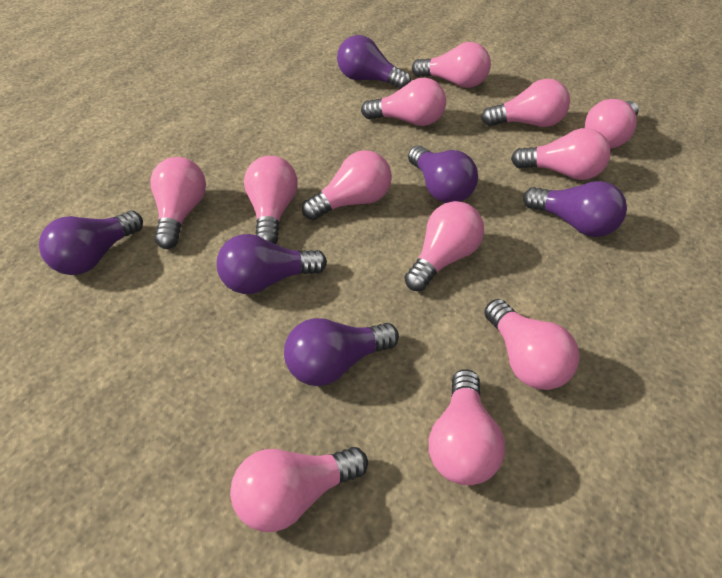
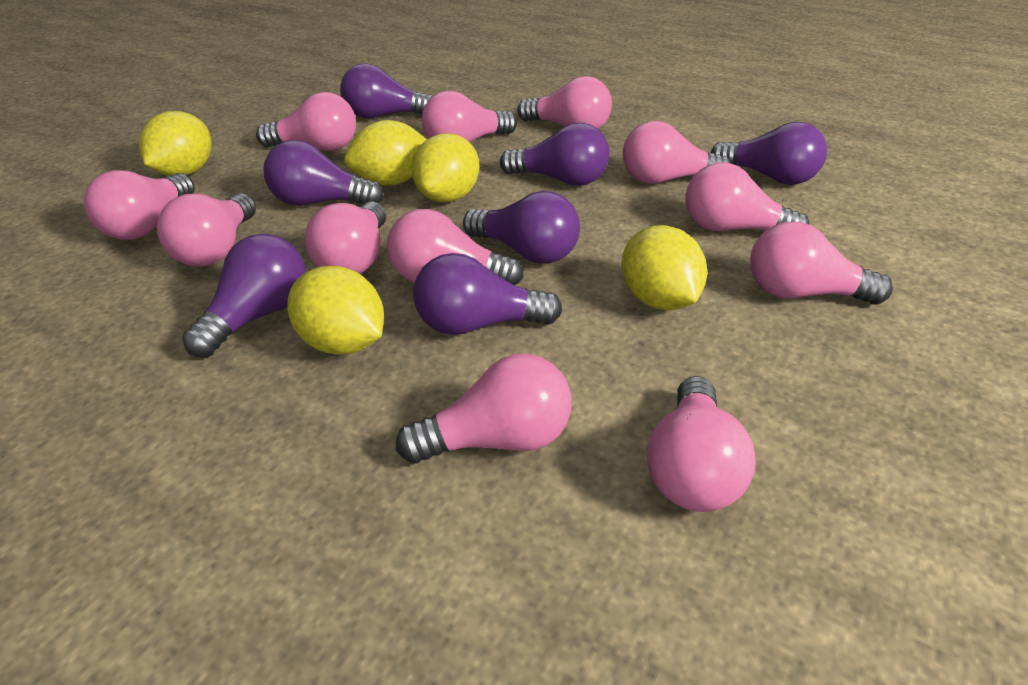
purple light bulb: [39,211,143,275] [217,234,327,294] [284,318,399,386] [337,35,411,89] [408,146,478,203] [523,181,627,237] = 6 -> [182,234,306,357] [263,140,384,206] [340,63,433,118] [413,253,562,335] [463,191,580,264] [500,123,609,186] [711,122,827,185] = 7
yellow lemon: none = 0 -> [139,111,212,176] [287,266,384,355] [344,120,427,185] [412,133,479,202] [621,225,707,310] = 5

